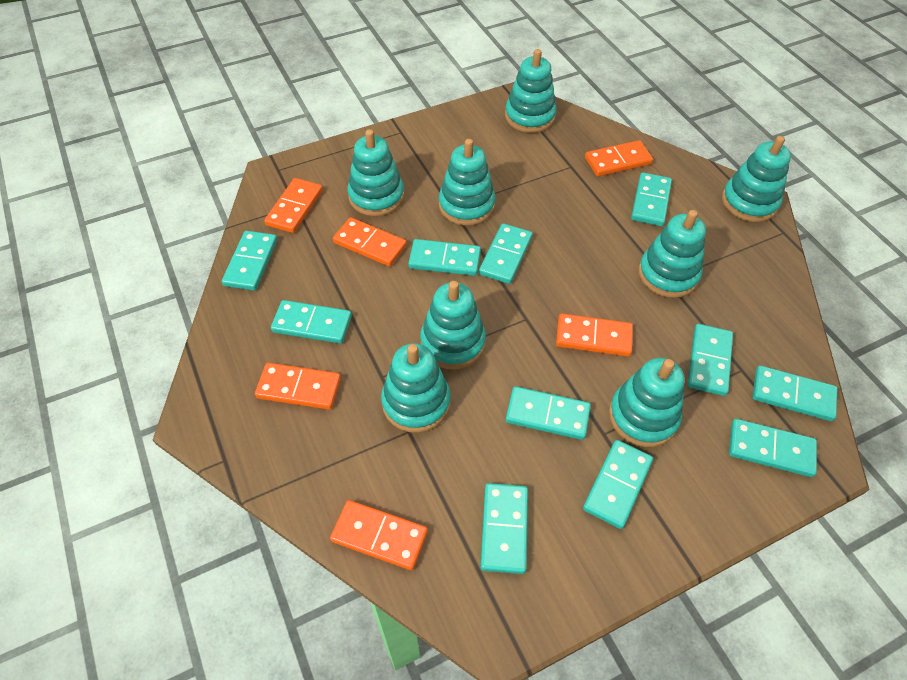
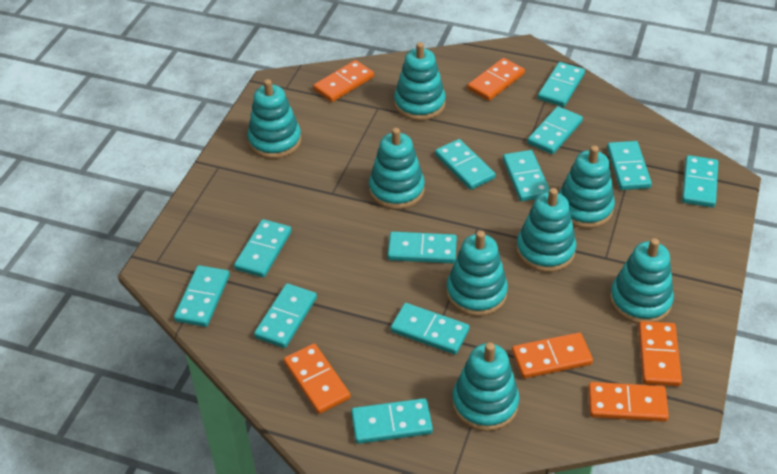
turquoise domino: [222,231,277,291] [271,300,352,344] [408,239,481,276] [479,223,533,284] [480,483,528,574] [506,386,591,440] [583,440,653,529] [631,172,672,226] [688,324,733,396] [729,419,817,477] [753,365,837,421] = 11 -> [174,265,230,327] [234,219,292,277] [254,283,317,348] [351,398,433,444] [388,231,457,263] [391,303,470,354] [435,139,496,190] [503,150,550,201] [527,106,583,154] [538,62,585,107] [607,141,652,190] [682,155,718,207] = 12

